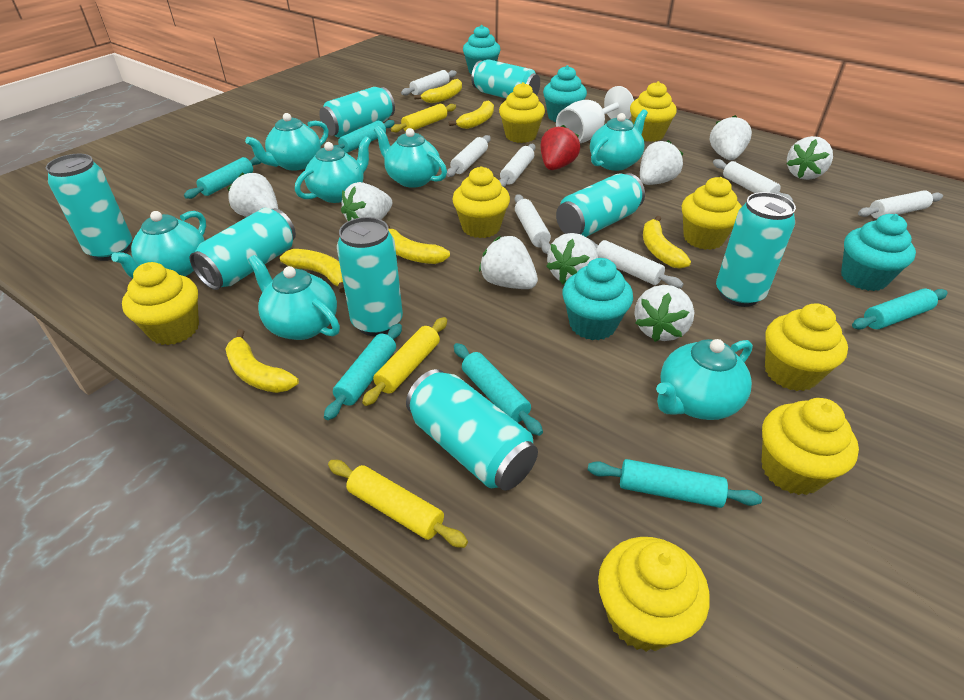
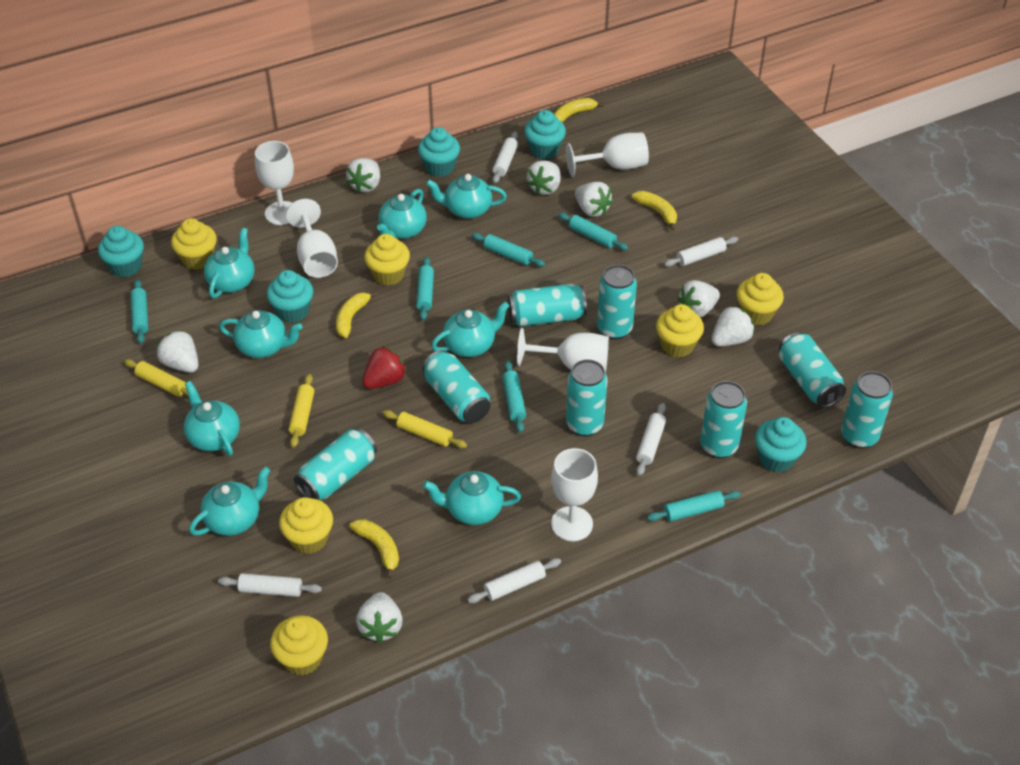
turquoise cupcake: [463,25,501,74] [543,65,587,122] [562,258,633,340] [841,214,916,291] = 4 -> [98,226,144,277] [266,270,313,323] [418,127,460,177] [524,110,566,159] [755,417,807,472] = 5
turquoise teapot: [111,211,206,278] [245,113,329,171] [248,255,340,340] [295,136,371,203] [374,126,447,188] [590,109,648,171] [656,339,753,420] = 7 -> [184,381,240,456] [189,467,271,536] [204,228,255,298] [219,310,302,358] [377,189,427,239] [423,471,521,525] [426,174,507,219] [431,302,510,357] = 8
white goblet: [556,86,634,143] = 1 -> [255,141,294,225] [286,199,338,278] [517,328,609,373] [551,448,598,541] [566,133,649,177] = 5
white rolling pin: [401,70,457,96] [447,135,491,177] [499,144,536,187] [515,194,551,254] [588,238,683,288] [713,159,793,202] [858,190,943,219] = 7 -> [218,573,322,597] [467,558,561,603] [493,132,518,183] [636,403,666,476] [664,237,738,267] = 5
white strawberry: [227,173,278,217] [341,182,392,221] [479,236,538,289] [546,233,598,285] [634,285,694,342] [640,140,683,185] [710,115,752,160] [787,136,833,180] = 8 -> [157,330,198,373] [346,158,380,193] [356,592,403,643] [526,160,560,195] [575,182,613,217] [677,280,720,318] [712,306,754,346] = 7
yellow banana: [226,329,299,393] [280,249,345,293] [387,224,450,264] [414,79,462,103] [449,100,494,129] [643,216,691,269] = 6 -> [336,291,378,338] [349,519,399,579] [554,98,604,123] [631,191,677,230] = 4
yellow cupcake: [122,262,199,345] [452,166,510,238] [499,82,545,143] [598,537,709,652] [630,81,677,142] [682,177,742,250] [761,398,859,495] [765,303,848,391] = 8 -> [171,218,217,270] [270,615,328,676] [279,497,333,554] [364,234,410,286] [656,304,704,358] [737,273,784,326] = 6

